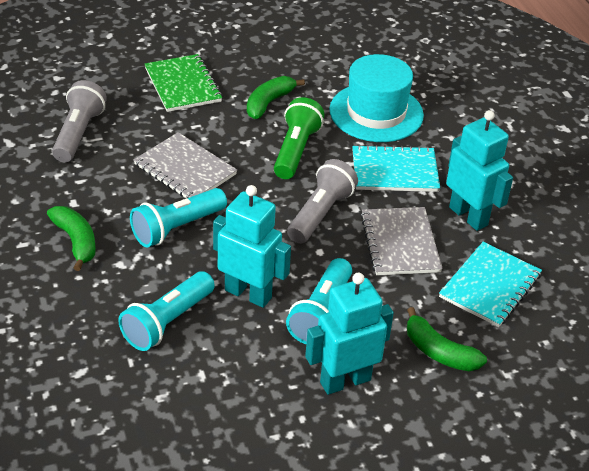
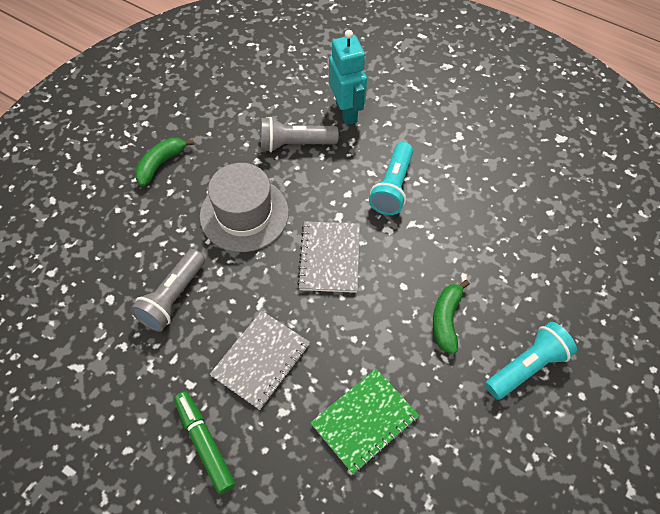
green banana: [47,206,96,271] [247,76,305,119] [407,307,487,371] = 3 -> [135,138,194,186] [433,280,470,354] = 2
green flashlight: [274,97,324,179] = 1 -> none = 0
green marker: none = 0 -> [174,391,235,494] = 1
grey hat: none = 0 -> [200,163,289,252] = 1
turquoise flashlight: [118,271,215,351] [130,188,227,248] [286,258,352,344] = 3 -> [369,142,413,215] [485,322,577,400] = 2
turquoise hat: [329,54,424,142] = 1 -> none = 0
turquoise notebook: [352,145,440,192] [439,242,542,327] = 2 -> none = 0
turquoise robot: [213,185,291,308] [305,273,394,395] [446,110,513,231] = 3 -> [329,30,367,125] = 1

